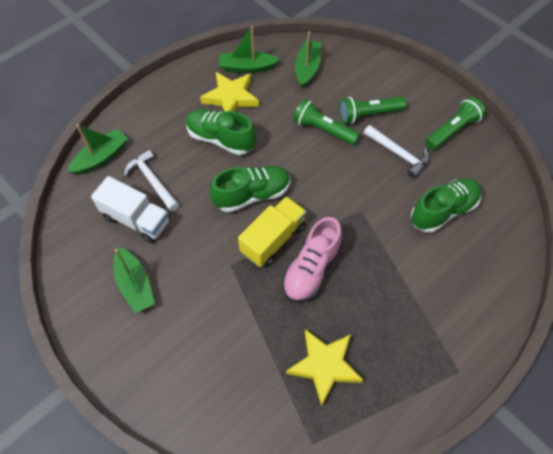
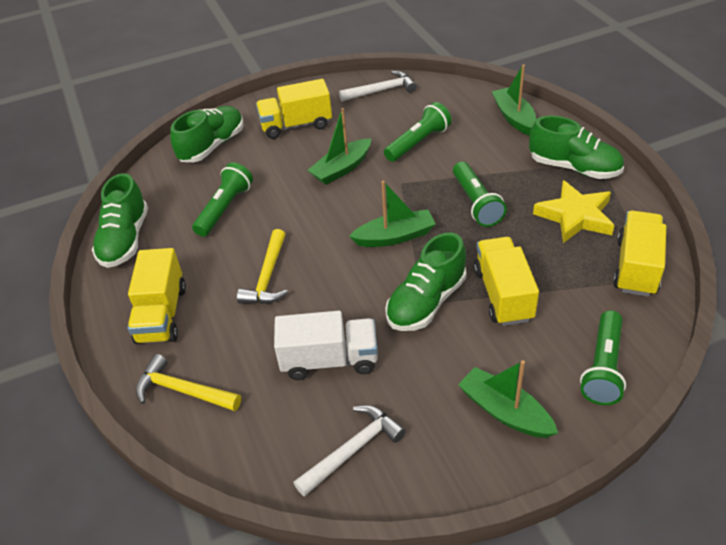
green flashlight: [293,99,360,145] [339,96,407,124] [425,97,486,150] = 3 -> [192,162,253,237] [384,102,452,162] [453,162,507,227] [580,310,626,405] = 4
green shoe: [186,109,256,155] [210,166,290,212] [411,179,481,233] = 3 -> [92,173,148,268] [170,106,244,162] [385,232,467,331] [529,116,624,179] = 4
pink shoe: [282,217,342,303] = 1 -> none = 0
yellow hammer: none = 0 -> [136,354,241,411] [237,229,288,304] = 2
yellow star: [200,72,259,112] [286,329,363,406] = 2 -> [533,180,615,243] = 1
yellow truck: [238,196,307,267] = 1 -> [128,248,186,344] [256,79,332,139] [474,237,539,326] [613,211,666,297] = 4

